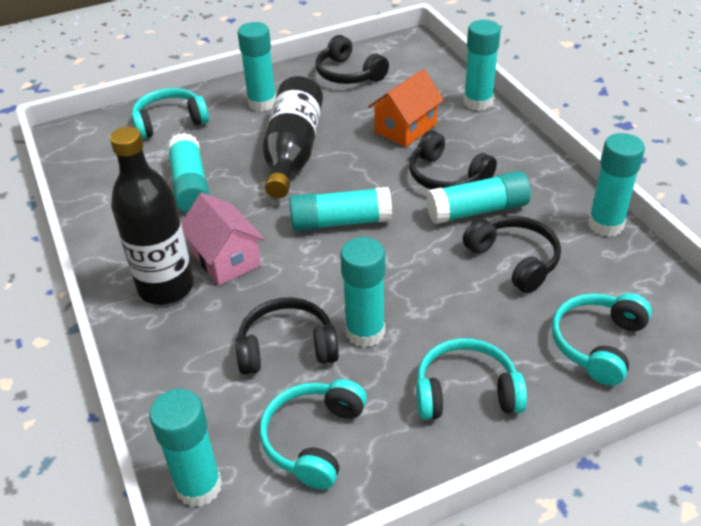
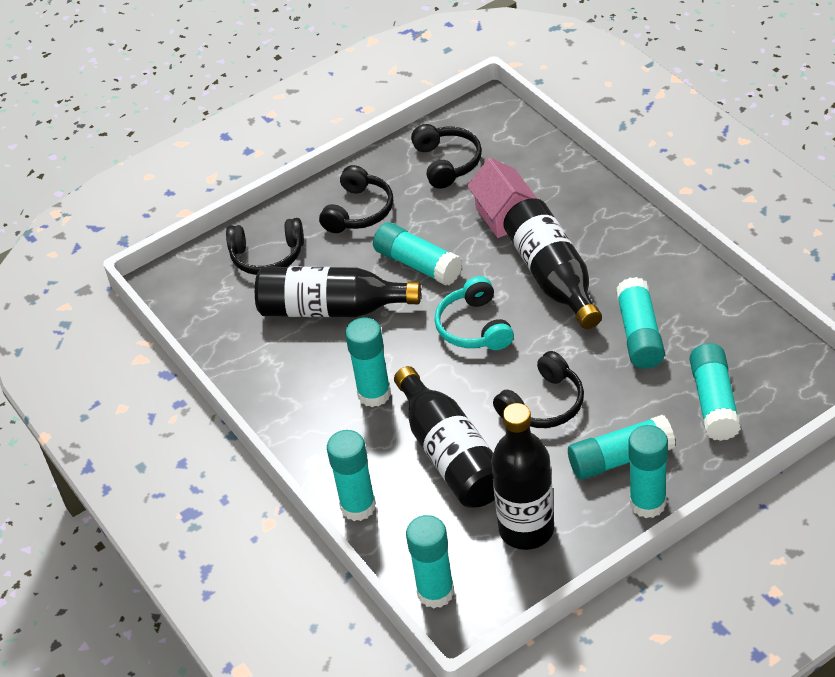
black bottle: [110,127,194,305] [262,76,323,198] = 2 -> [255,267,421,317] [394,366,495,508] [491,403,554,550] [503,198,602,329] = 4
orange house: [368,69,444,147] = 1 -> none = 0
turquoise headphones: [131,88,209,139] [260,379,367,490] [416,338,527,420] [552,293,652,386] = 4 -> [435,276,514,350] = 1

